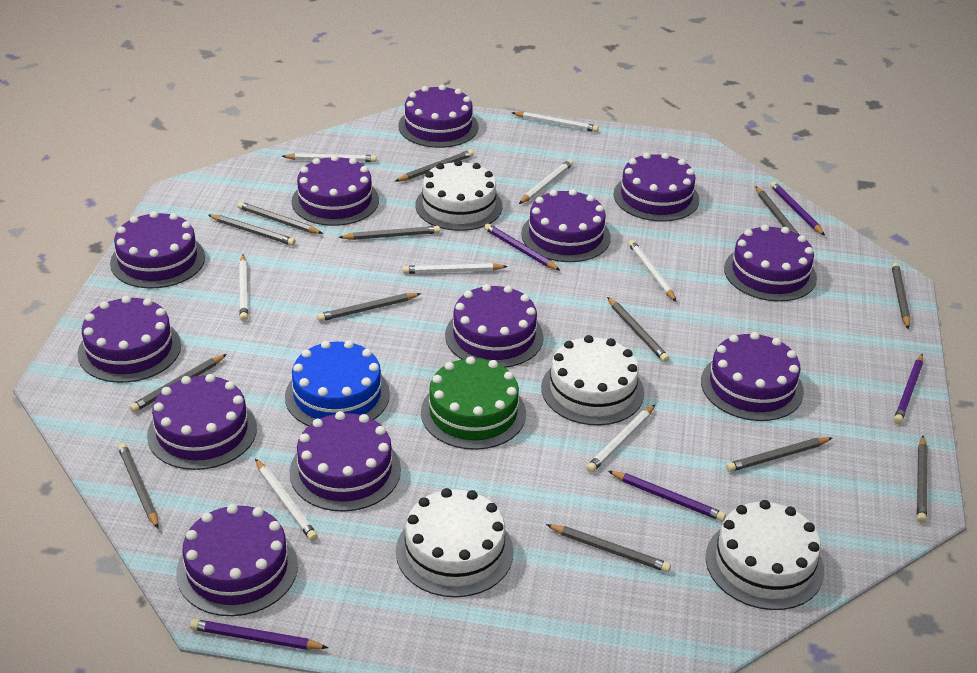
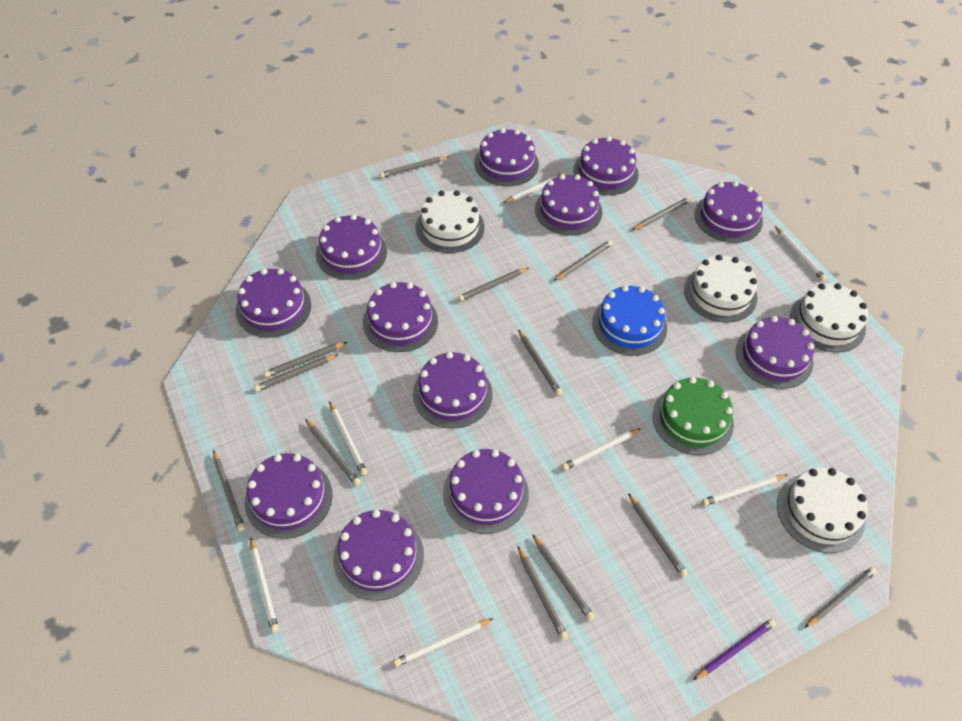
purple pencil: [190,619,328,650] [484,224,560,271] [608,471,726,521] [770,181,825,236] [894,354,923,424] = 5 -> [693,619,776,680] = 1
white pencil: [239,254,248,321] [255,459,318,541] [282,153,377,162] [403,263,508,274] [512,112,599,132] [519,160,573,204] [586,405,655,473] [628,240,677,302] = 8 -> [250,537,279,633] [329,401,367,475] [393,618,494,667] [503,172,565,203] [562,428,641,470] [702,474,787,506] [775,226,826,281] = 7

